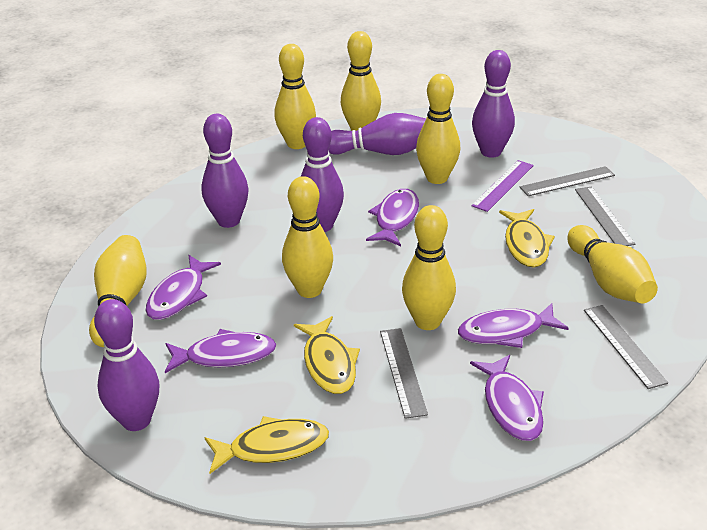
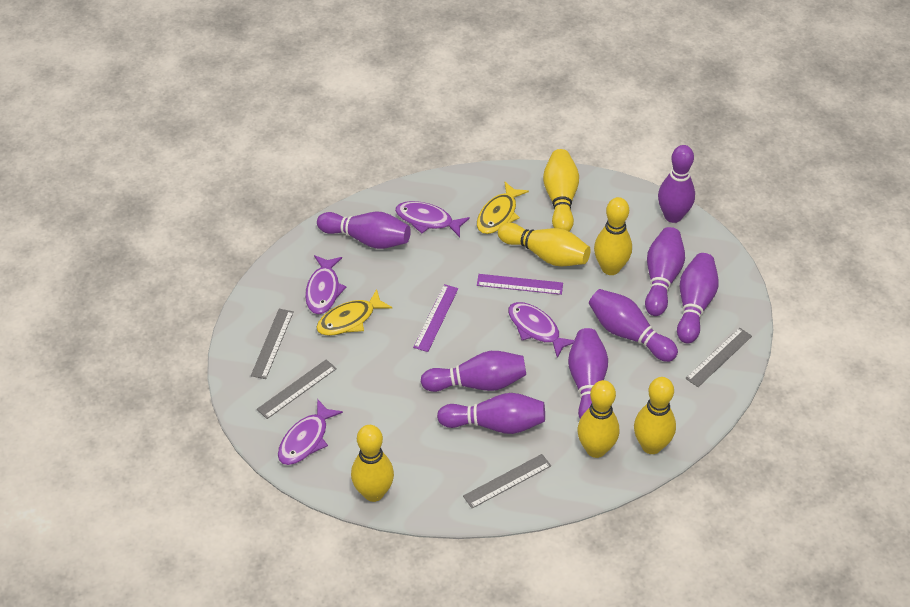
purple bowling pin: [94,299,159,431] [201,114,249,228] [301,117,344,232] [329,113,426,155] [472,50,515,158] = 5 -> [317,212,411,249] [421,351,526,392] [437,393,545,434] [568,328,608,419] [589,289,678,362] [645,227,685,316] [658,145,695,223] [677,253,719,343] = 8
purple fish: [146,255,221,320] [165,329,277,373] [366,189,419,246] [458,303,569,348] [470,355,544,441] = 5 -> [278,399,343,465] [305,255,347,315] [395,201,470,237] [508,302,574,358] = 4
purple ruler: [471,160,534,212] = 1 -> [413,284,458,352] [477,274,563,295] = 2
yellow bowling pin: [89,235,146,347] [275,44,316,149] [282,176,333,298] [341,31,381,131] [402,205,456,330] [416,74,460,184] [567,225,658,304] = 7 -> [351,425,394,502] [498,222,591,266] [543,149,579,231] [577,380,619,458] [594,197,632,275] [634,377,676,454] = 6
yellow fish: [204,416,329,474] [294,316,360,394] [499,209,555,267] = 3 -> [316,289,392,336] [477,181,529,234] = 2

